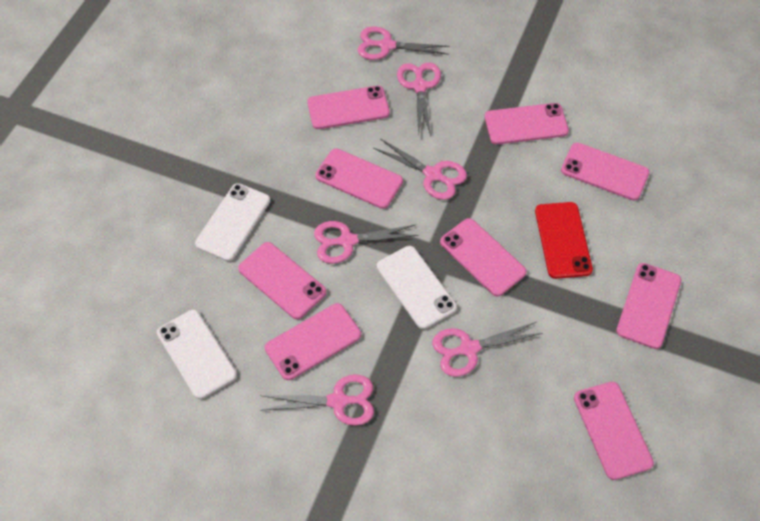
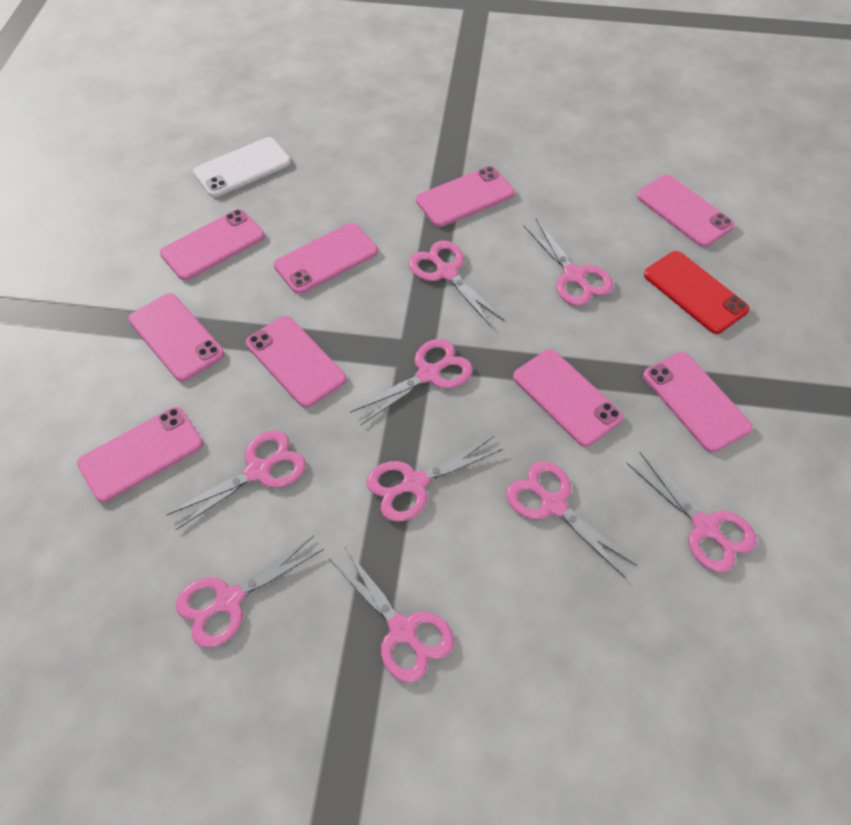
pink scissors: [260,374,374,426] [314,221,419,264] [357,27,450,60] [374,138,467,200] [397,63,441,137] [432,322,543,377] = 6 -> [166,430,306,530] [176,535,324,648] [329,548,454,683] [350,339,473,425] [366,436,503,522] [409,240,504,328] [506,461,637,578] [523,219,613,306] [626,452,757,573] = 9
white phone: [157,310,237,399] [195,183,270,261] [377,246,457,329] = 3 -> [193,137,291,197] = 1

